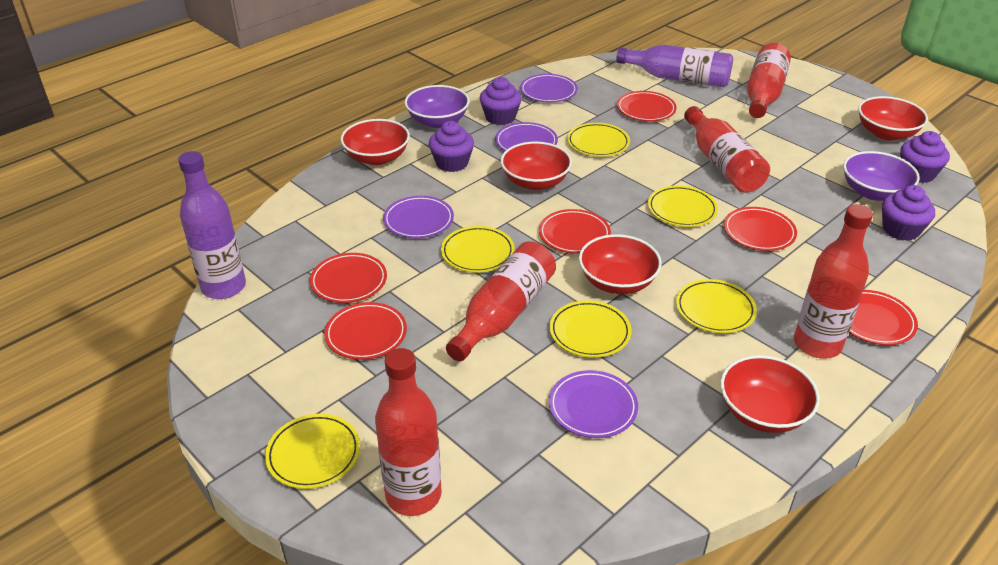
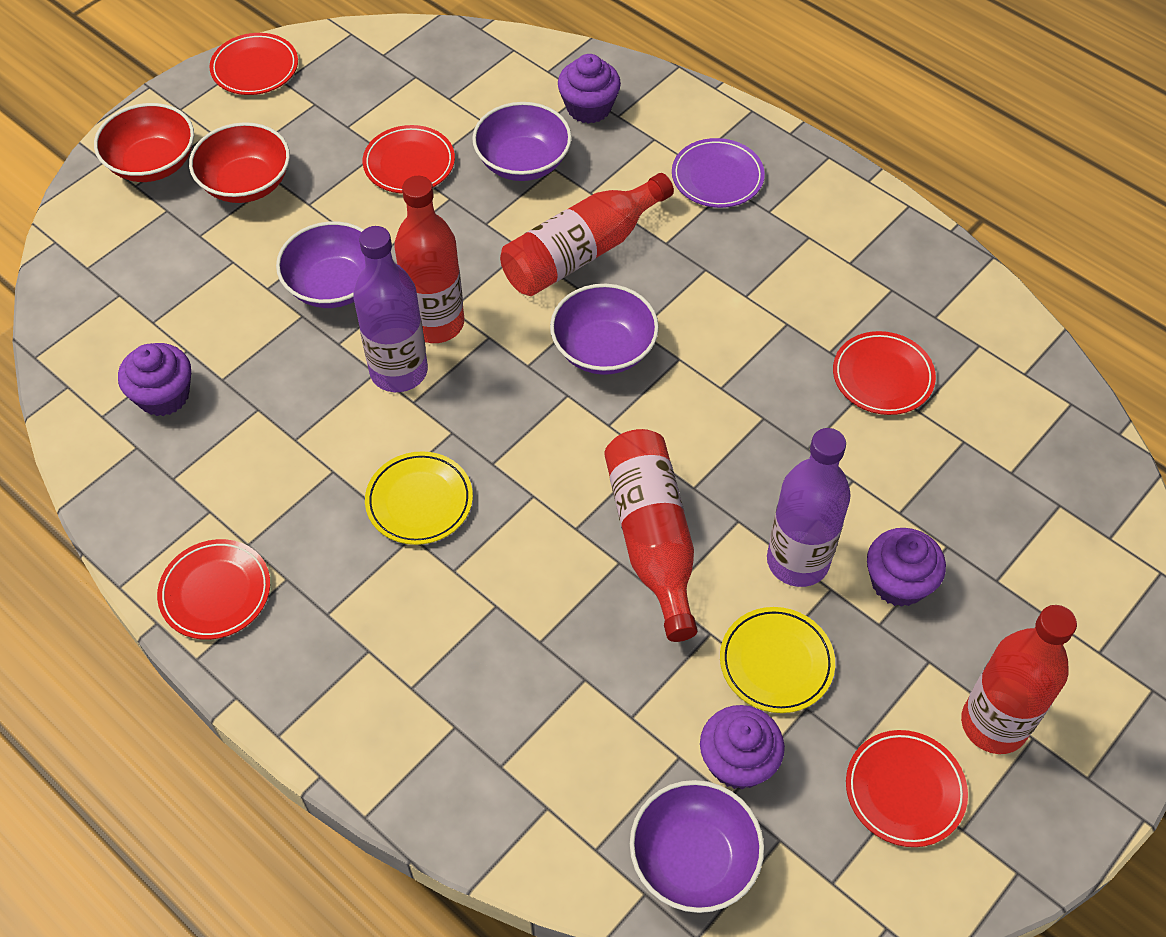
purple bowl: [405,85,470,128] [843,151,920,201] = 2 -> [276,221,365,308] [472,102,572,181] [550,284,659,375] [630,780,764,913] = 4
purple plate: [383,196,454,238] [495,122,558,151] [520,74,578,103] [549,370,638,438] = 4 -> [672,138,765,208] = 1
red bottle: [375,348,442,516] [446,241,556,361] [684,106,770,193] [747,43,791,118] [794,204,873,358] = 5 -> [394,176,464,343] [500,173,674,296] [604,429,698,642] [961,605,1077,754] = 4
red bowl: [341,119,410,165] [501,142,572,190] [579,234,662,294] [720,355,820,433] [858,96,928,140] = 5 -> [94,103,194,182] [189,122,290,203] = 2
red plate: [310,253,387,303] [324,302,407,360] [539,209,611,254] [617,91,677,121] [724,207,797,251] [849,290,918,345] = 6 -> [157,539,270,640] [209,33,298,95] [363,125,455,194] [833,331,936,415] [846,730,968,847] = 5
yellow plate: [265,414,360,489] [441,226,515,273] [550,300,631,358] [567,123,630,157] [648,185,718,227] [676,279,757,333] = 6 -> [365,451,473,545] [720,607,835,713] = 2

